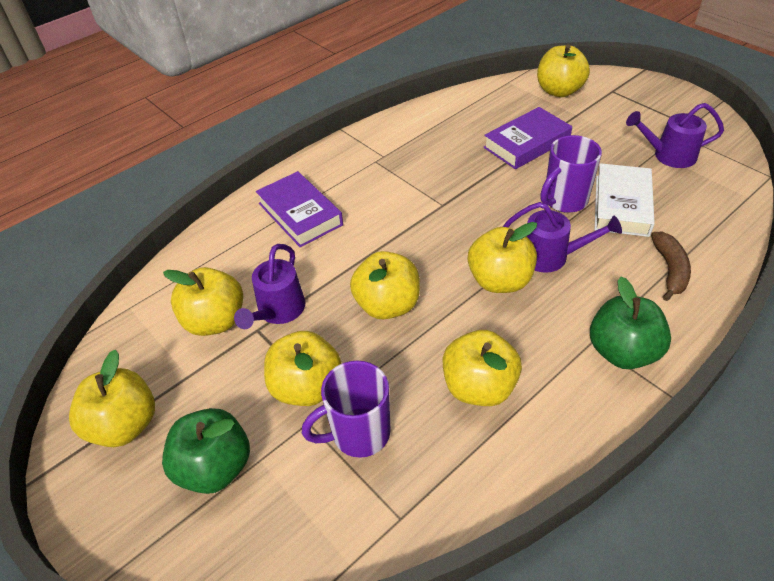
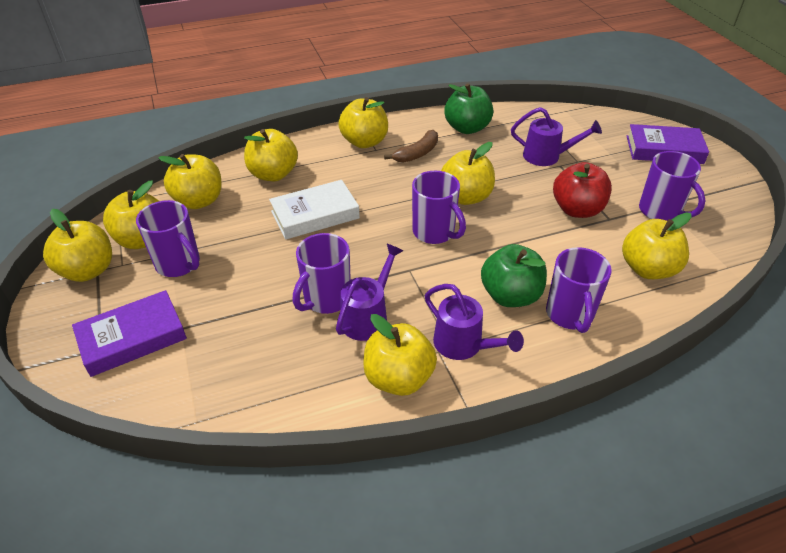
purple mug: [302,361,391,458] [541,135,602,213] = 2 -> [136,200,200,277] [293,233,351,314] [412,171,466,244] [546,247,612,333] [639,151,706,221] = 5
red apple: none = 0 -> [553,162,612,218] = 1
yellow apple: [69,350,155,447] [163,267,243,336] [264,331,341,406] [350,251,420,319] [443,330,522,406] [468,222,537,293] [537,44,590,97] = 7 -> [43,209,112,282] [103,181,159,249] [158,154,221,209] [244,129,298,181] [338,97,388,148] [363,314,437,396] [441,142,495,205] [622,212,692,279] = 8

